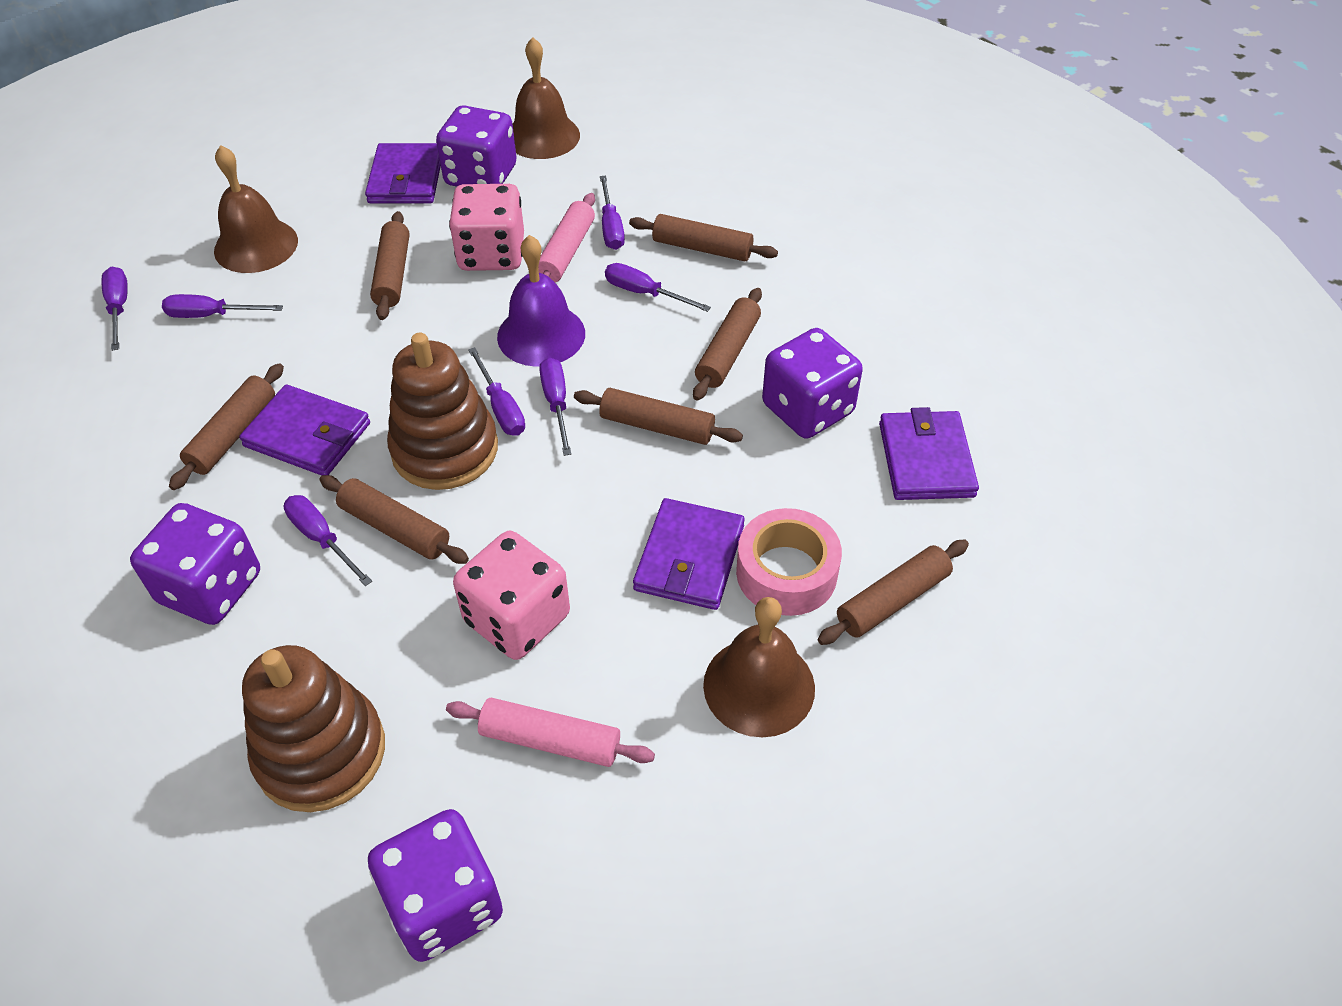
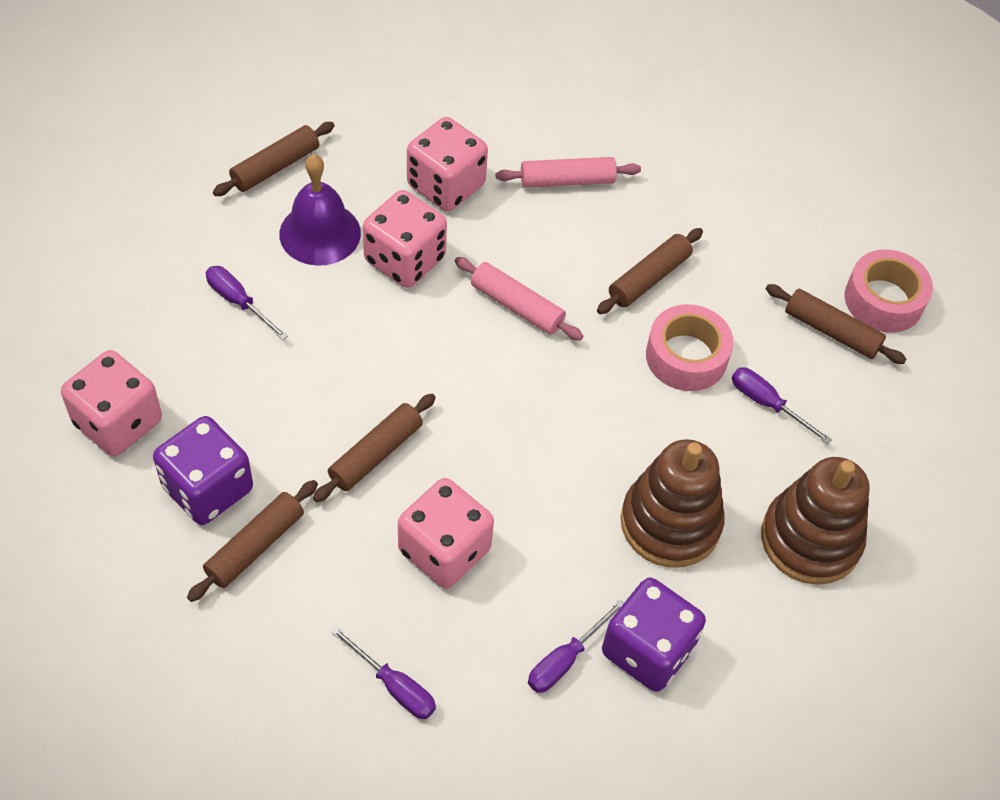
brown bell: [214,145,298,273] [513,37,580,159] [703,597,815,737] = 3 -> none = 0
brown rolling pin: [169,363,284,490] [319,475,469,564] [370,211,410,320] [574,388,743,445] [629,214,778,261] [693,288,762,400] [818,540,969,645] = 7 -> [187,480,318,602] [213,122,335,196] [313,394,436,502] [597,228,703,314] [766,284,907,364] = 5
pink dice: [449,184,524,271] [453,531,570,660] = 2 -> [61,350,162,457] [363,190,447,288] [398,478,494,589] [407,117,488,211] = 4
pink tape: [736,508,842,616] = 1 -> [646,304,734,391] [845,250,933,333] = 2
purple dice: [130,503,260,625] [368,809,503,962] [436,105,517,187] [762,328,863,439] = 4 -> [153,416,253,525] [602,578,706,692] = 2
purple screwdriver: [102,267,128,351] [162,294,283,318] [284,495,372,586] [468,347,525,436] [539,358,571,456] [600,176,625,250] [605,263,711,312] = 7 -> [206,266,288,340] [330,626,436,719] [528,600,624,693] [732,367,832,444] = 4
purple wallet: [239,384,370,476] [365,143,441,203] [633,498,745,610] [879,407,979,500] = 4 -> none = 0

